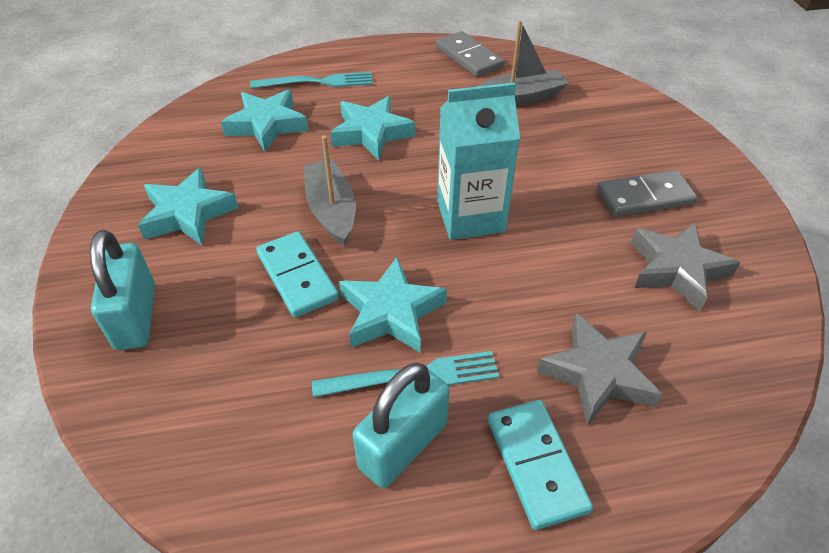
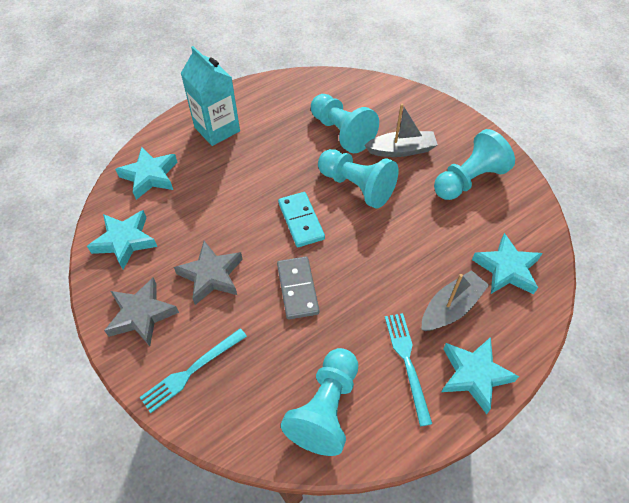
grey domino: [436,31,504,77] [597,170,697,217] = 2 -> [277,257,319,319] = 1
turquoise domino: [256,231,339,318] [488,400,593,530] = 2 -> [278,192,325,247] = 1
turquoise padlock: [90,230,155,350] [352,363,450,488] = 2 -> none = 0
turquoise pawn: none = 0 -> [281,348,358,456] [311,94,379,153] [318,149,399,209] [434,129,515,200] = 4

